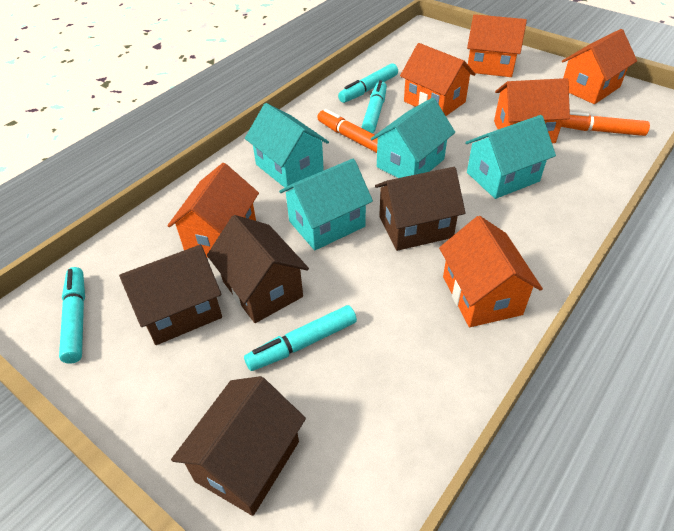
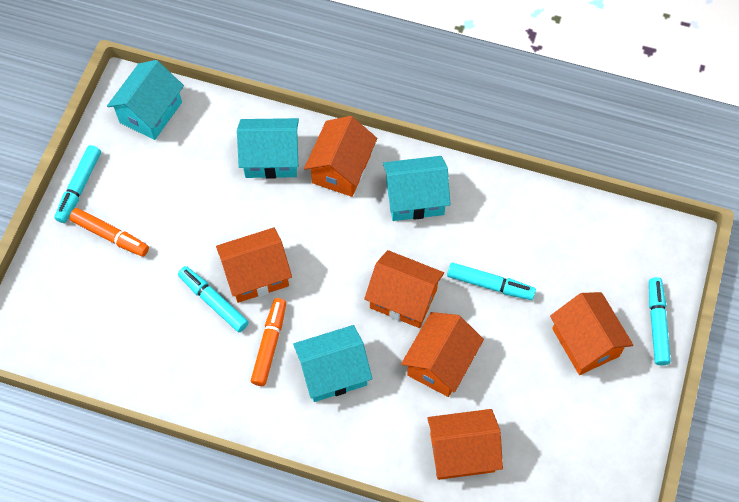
brown house: [119,245,222,345] [171,376,306,516] [207,215,309,323] [375,167,465,251] = 4 -> none = 0

